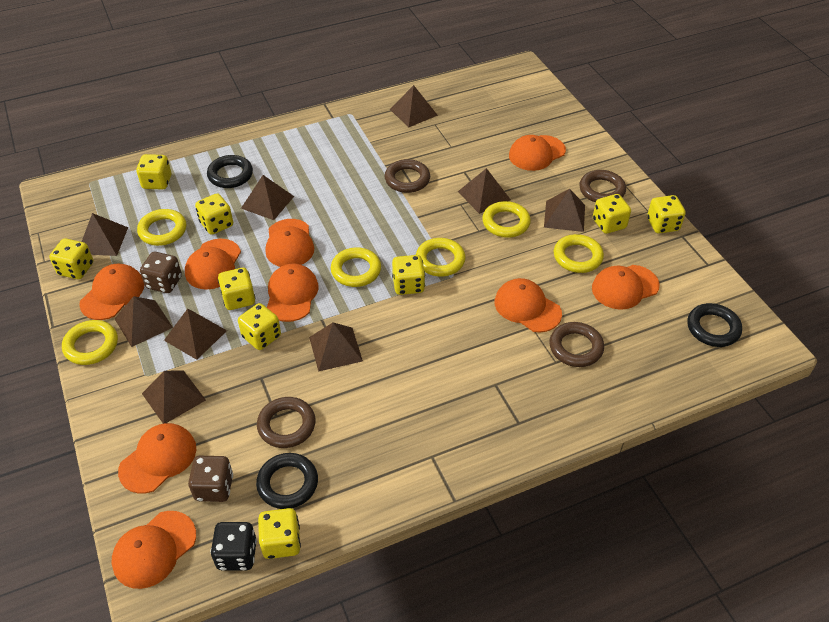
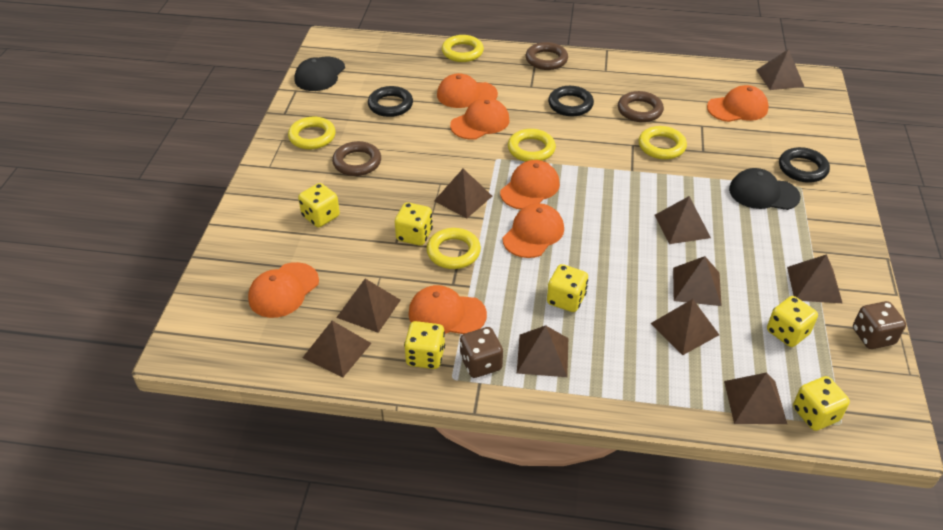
black cap: none = 0 -> [294,57,345,91] [729,168,801,210] = 2
black dice: [211,522,257,570] = 1 -> none = 0
brown pyramid: [82,213,128,256] [115,296,173,347] [142,370,206,424] [164,309,227,360] [241,175,294,220] [309,323,363,372] [390,85,438,127] [458,168,511,214] [544,189,585,232] = 9 -> [302,321,372,377] [336,279,401,333] [434,169,492,218] [517,325,568,377] [650,299,719,355] [655,196,711,244] [673,256,722,306] [724,372,787,424] [756,49,804,90] [787,254,842,303] = 10
brown ring: [257,397,316,448] [384,159,430,193] [549,322,604,367] [580,170,626,203] = 4 -> [332,141,381,176] [526,42,568,70] [618,91,664,122] = 3
orange cap: [79,263,144,320] [112,511,196,589] [118,423,196,493] [185,239,241,290] [266,219,314,267] [267,264,319,322] [495,278,562,332] [509,135,566,171] [592,265,660,309] = 9 -> [248,262,319,318] [408,285,487,334] [437,73,498,108] [450,98,509,140] [500,160,560,209] [503,203,564,258] [707,85,769,122] = 7
yellow dice: [49,238,93,279] [136,154,171,190] [195,193,233,235] [218,268,255,310] [238,303,281,350] [258,508,301,559] [392,255,425,295] [593,194,631,234] [647,195,686,234] = 9 -> [298,183,340,227] [395,202,433,246] [404,321,445,369] [547,264,588,312] [767,296,818,347] [793,376,850,431] = 6
yellow ring: [62,320,118,365] [137,209,186,246] [331,247,381,287] [416,238,465,277] [482,201,531,238] [554,234,604,273] = 6 -> [288,117,336,150] [426,228,481,269] [442,35,484,62] [508,129,556,162] [639,126,687,160] = 5

